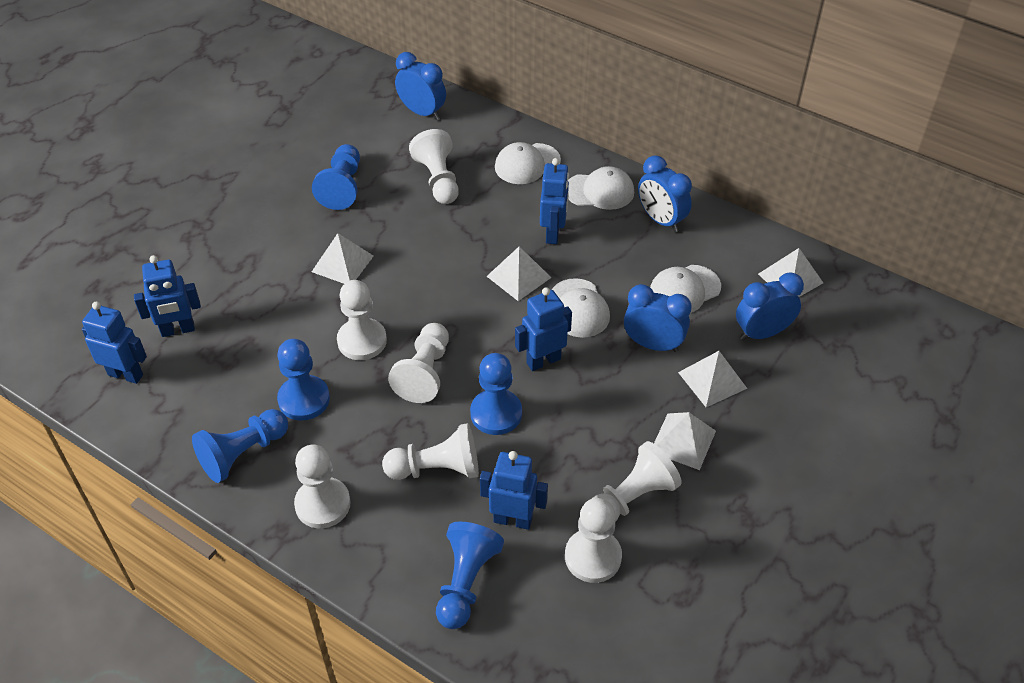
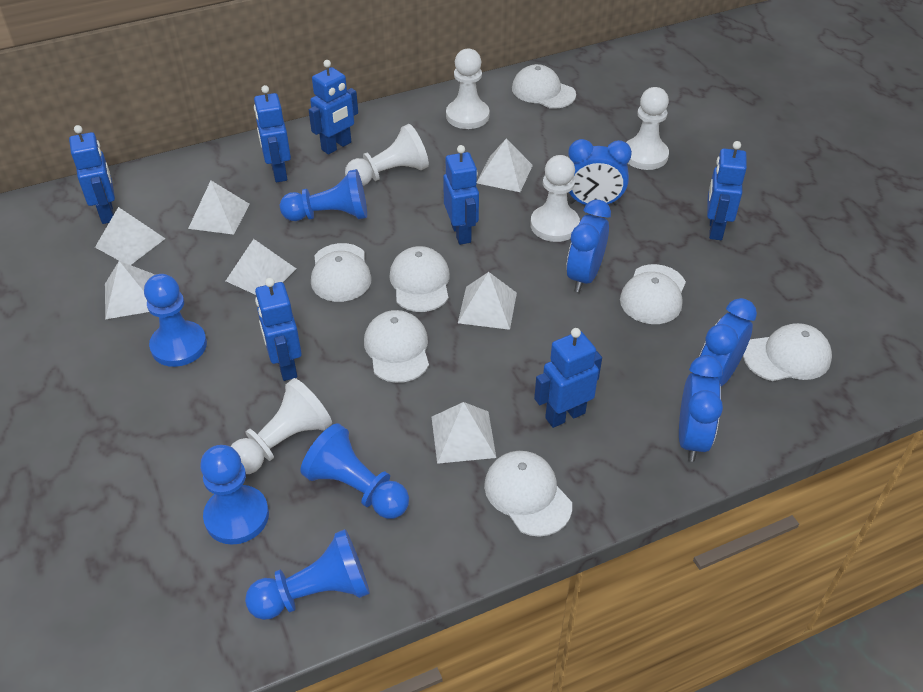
blue robot: [82,301,147,384] [134,255,201,337] [480,451,548,530] [515,287,572,371] [540,158,569,244] = 5 -> [69,125,115,224] [254,85,291,182] [255,278,302,381] [309,60,358,154] [443,145,479,245] [534,328,602,428] [707,141,747,240] = 7
white cap: [495,142,561,184] [552,278,610,338] [568,166,634,210] [650,265,721,313] = 4 -> [311,243,372,302] [364,310,429,383] [389,246,450,312] [484,451,572,537] [512,64,576,109] [620,264,686,324] [743,323,832,381] = 7
white pawn: [294,445,351,528] [337,280,387,360] [382,423,479,480] [388,323,449,403] [409,129,459,204] [565,498,622,583] [592,441,682,522] = 7 -> [230,378,332,474] [345,124,429,186] [446,49,490,129] [530,155,580,242] [626,87,669,170] = 5
white pyramid: [312,233,373,284] [487,246,551,301] [654,412,716,470] [678,351,747,407] [758,248,823,297] = 5 -> [95,207,165,265] [105,261,155,319] [188,181,249,235] [226,239,296,295] [432,402,496,464] [458,272,517,330] [477,139,533,192] = 7

